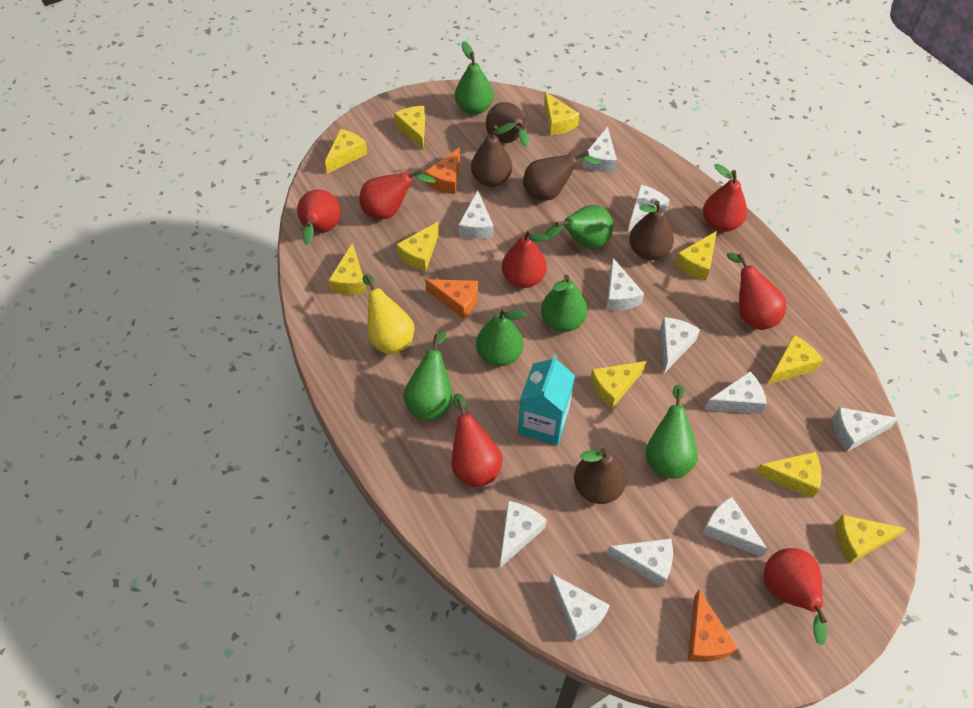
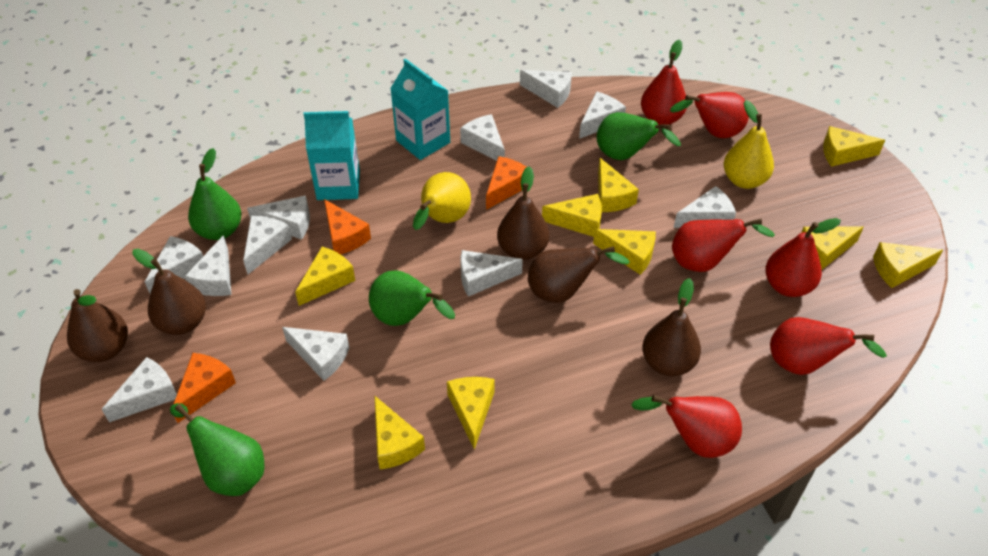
green pear: [403,331,453,420] [455,41,494,115] [476,308,526,366] [541,275,588,332] [544,205,613,249] [646,385,698,479] = 6 -> [170,403,264,496] [188,148,242,240] [369,270,455,326] [597,112,681,160] = 4
red pear: [297,190,341,245] [359,169,436,219] [451,394,503,487] [502,229,549,288] [703,164,747,232] [727,253,787,330] [764,548,827,646] = 7 -> [631,395,742,458] [641,40,687,125] [670,92,749,138] [672,219,775,272] [765,218,841,297] [770,317,887,375] = 6
turquoise carton: [518,354,575,445] = 1 -> [304,111,360,200] [390,58,450,160] = 2
yellow cheese: [325,129,368,174] [328,243,367,295] [394,106,425,150] [396,221,439,271] [544,92,579,136] [590,361,646,408] [675,231,717,281] [755,452,821,498] [767,335,823,385] [835,515,906,564] = 10 -> [295,247,355,306] [375,396,425,470] [447,377,494,450] [542,194,602,237] [593,229,656,275] [598,158,639,212] [801,226,864,270] [823,126,885,167] [873,242,943,288] = 9
yellow pear: [362,274,414,354] = 1 -> [413,172,471,230] [724,100,774,189] = 2

